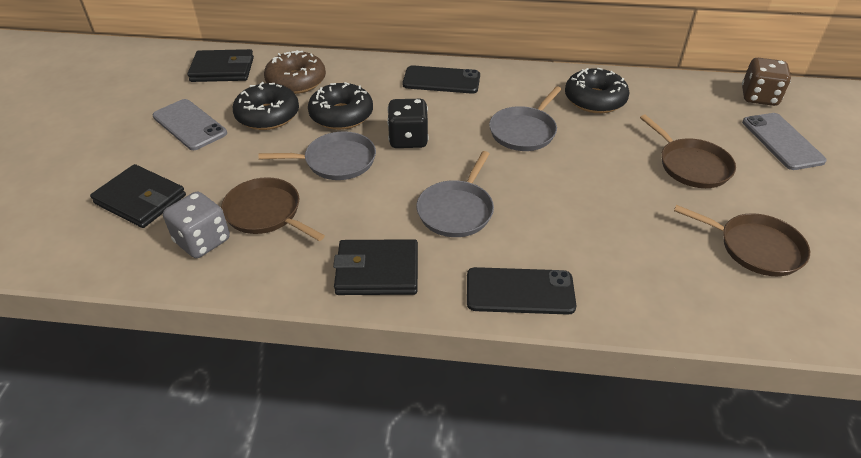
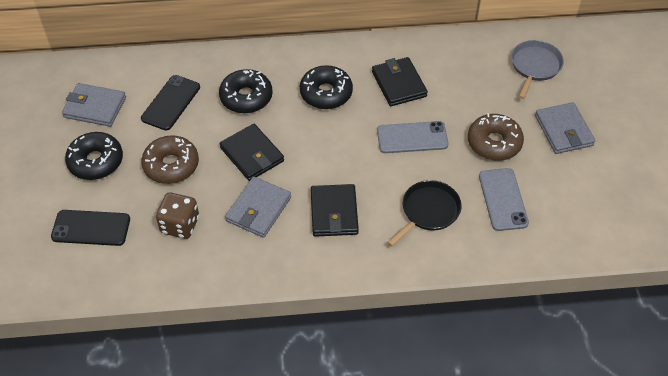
black dice: [387,99,429,148] = 1 -> none = 0
black pan: none = 0 -> [387,180,462,246] = 1
brown donut: [264,50,326,94] = 1 -> [141,135,199,184] [468,113,524,161] = 2
brown pan: [221,177,325,241] [640,114,736,188] [674,205,810,276] = 3 -> none = 0
grey dice: [163,192,230,258] = 1 -> none = 0
grey pan: [259,131,376,180] [417,151,494,237] [489,86,562,151] = 3 -> [511,40,564,99] = 1
grey wallet: none = 0 -> [62,83,126,127] [225,177,291,238] [535,102,595,154] = 3

